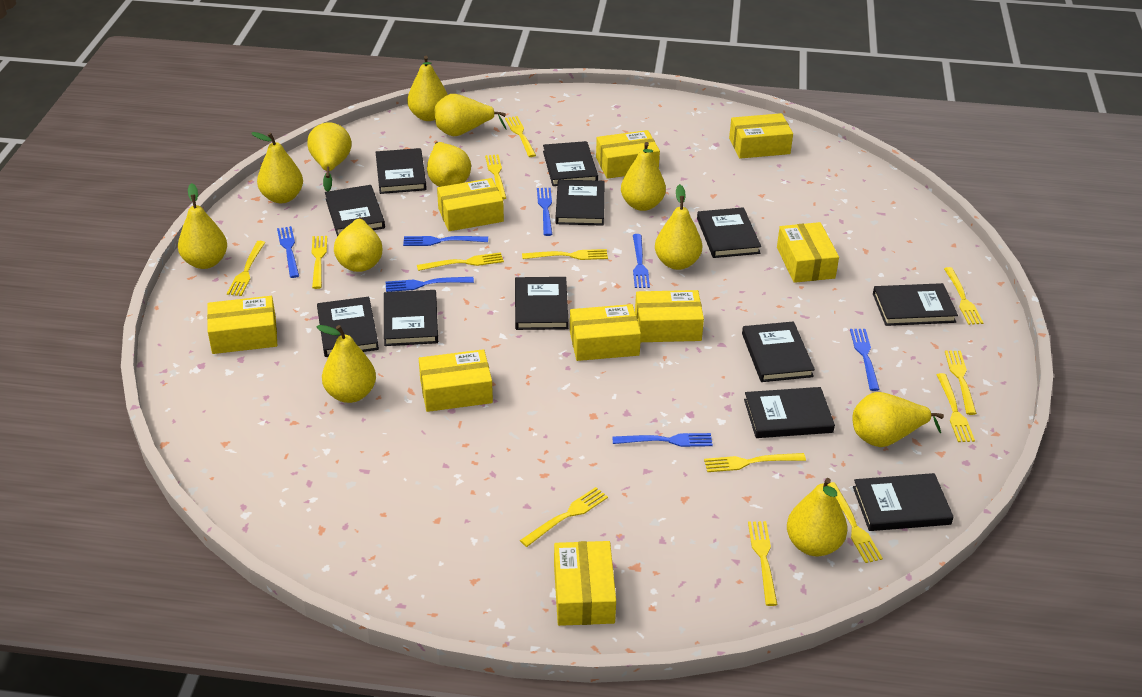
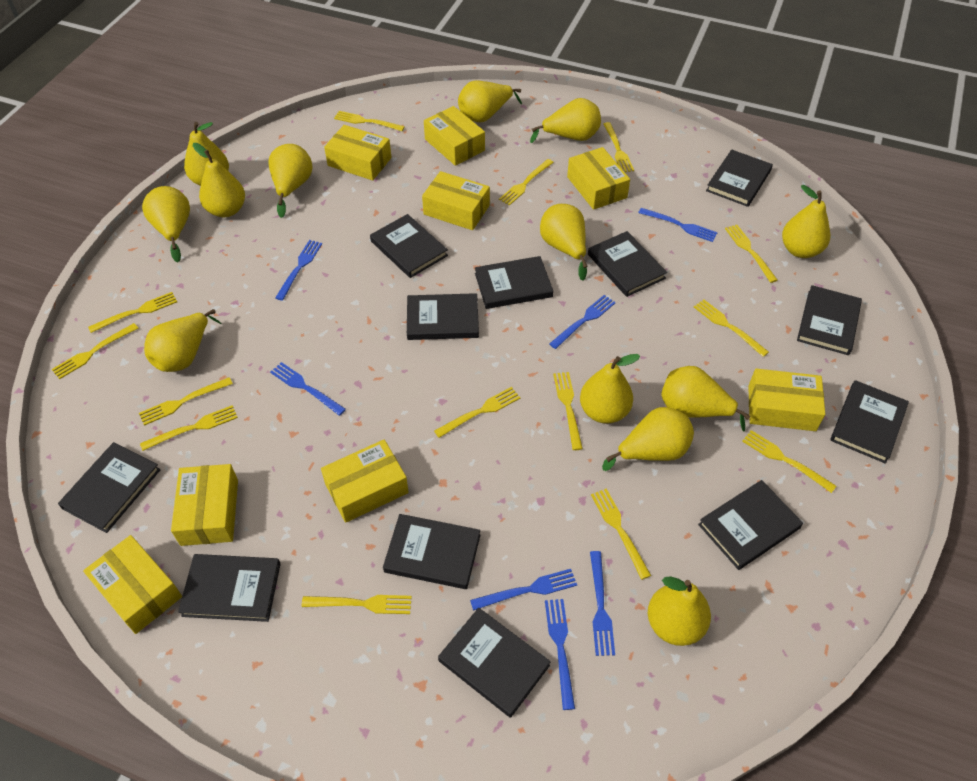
yellow box: [207,296,277,354] [419,349,493,412] [437,178,504,231] [554,541,616,626] [570,304,641,361] [596,130,660,179] [635,290,704,342] [729,113,793,159] [777,222,839,283] = 9 -> [83,535,182,634] [171,464,238,546] [321,440,409,523] [324,125,392,180] [422,171,490,230] [424,106,485,166] [567,147,630,210] [748,369,825,431] = 8
yellow fork: [227,241,265,296] [312,236,327,289] [417,252,504,271] [485,154,506,200] [505,116,536,157] [520,487,608,547] [522,249,608,260] [704,453,806,472] [748,521,778,606] [828,482,883,563] [937,373,975,442] [944,267,983,325] [945,350,977,415] = 13 -> [52,323,139,379] [88,292,177,333] [139,377,233,426] [140,405,238,451] [302,595,412,614] [334,111,405,131] [434,387,520,438] [499,159,554,206] [553,372,583,450] [591,489,651,580] [603,122,634,172] [694,299,769,357] [725,225,777,283] [742,430,836,493] = 14
yellow pear: [178,183,227,269] [251,132,303,203] [307,122,351,192] [317,325,376,403] [334,217,382,272] [407,56,448,121] [427,142,471,187] [435,94,507,136] [621,142,666,211] [655,184,702,270] [787,478,847,556] [852,392,944,447] = 12 -> [142,186,190,262] [144,309,222,372] [184,122,229,186] [193,143,245,217] [268,144,313,218] [458,80,522,122] [530,98,601,143] [540,204,588,281] [580,354,640,424] [602,407,694,471] [648,577,711,646] [661,366,750,432] [782,185,830,258] = 13

